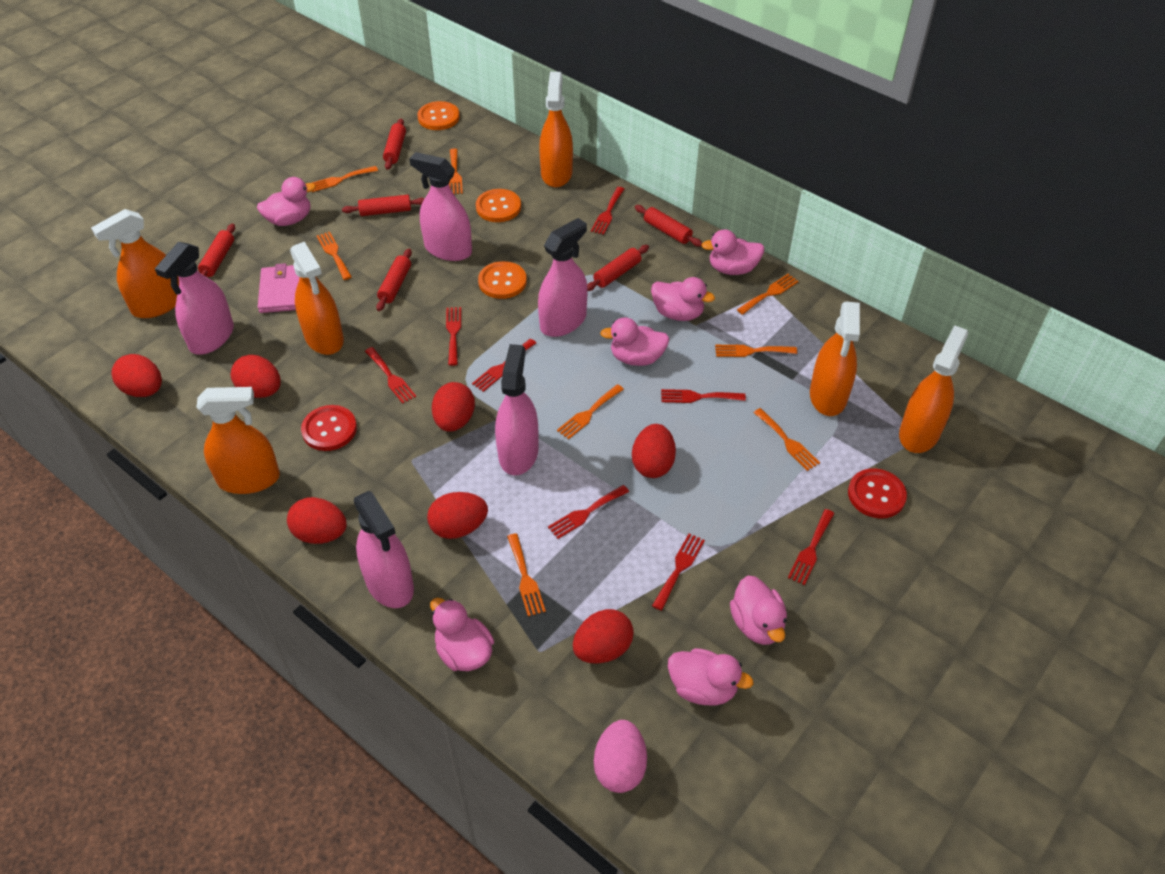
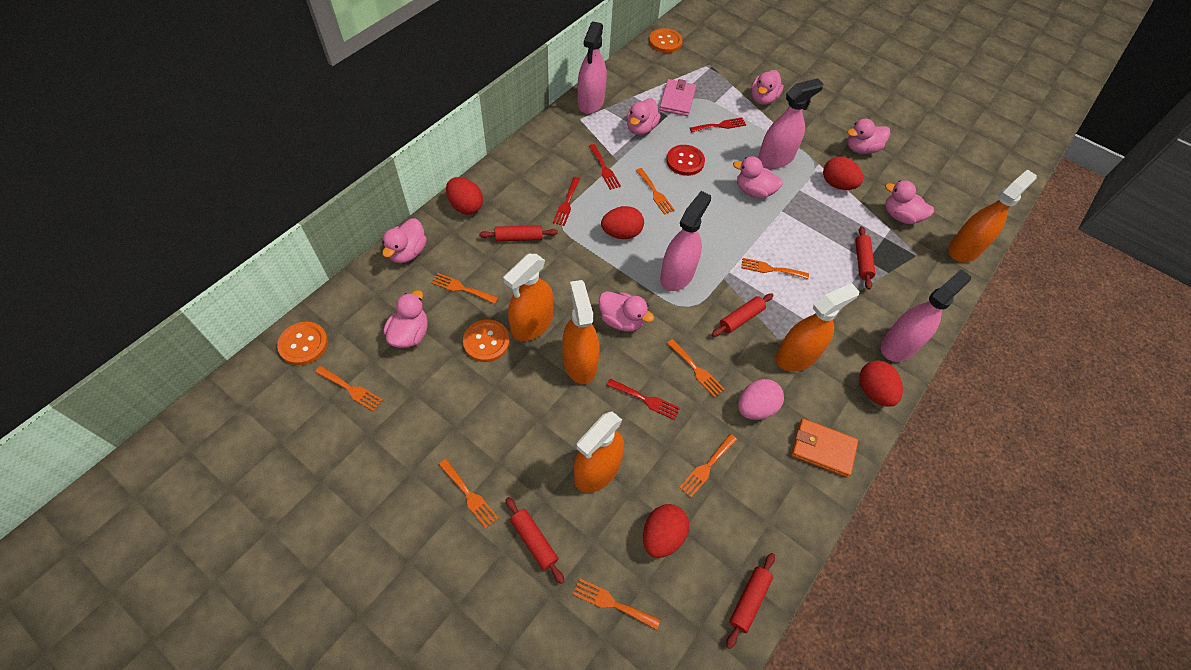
orange spray bottle: [91,209,179,318] [196,387,280,494] [290,242,344,355] [539,72,573,188] [810,302,860,416] [899,325,968,453] = 6 -> [503,254,554,341] [562,280,600,384] [574,411,624,493] [775,283,859,372] [948,169,1037,262] = 5
orange wallet: none = 0 -> [791,419,858,478] = 1
pink duck: [257,177,316,226] [430,598,494,671] [600,317,670,366] [651,277,715,321] [668,648,753,706] [701,229,764,275] [730,576,787,645] = 7 -> [382,218,427,263] [384,290,428,348] [599,291,654,332] [627,98,661,135] [733,156,783,198] [751,70,784,105] [847,119,890,154] [885,181,934,224] = 8
pink spray bottle: [155,242,234,355] [354,491,414,608] [409,152,472,261] [495,344,539,475] [538,218,587,337] = 5 -> [577,21,607,114] [660,191,711,291] [758,78,824,169] [881,269,971,362] = 4
red button: [301,405,357,451] [848,468,907,519] = 2 -> [666,145,705,176] = 1
red egg: [111,354,162,397] [230,355,281,398] [287,497,347,544] [427,492,488,539] [432,382,475,432] [573,609,634,664] [632,424,676,478] = 7 -> [446,177,483,215] [601,206,644,239] [643,504,689,558] [823,156,863,190] [859,360,903,407] = 5
red fork: [365,347,416,404] [446,307,461,366] [472,339,536,392] [548,485,629,539] [591,187,624,235] [652,533,705,611] [661,389,746,403] [788,509,835,585] = 8 -> [553,177,580,226] [589,144,621,190] [607,379,680,420] [690,117,746,132] = 4
red rolling pin: [198,224,235,277] [342,195,425,216] [376,249,412,311] [383,118,406,170] [587,245,649,291] [635,205,702,247] = 6 -> [479,225,558,242] [505,497,564,584] [712,293,774,337] [726,553,775,649] [855,226,875,290] = 5

